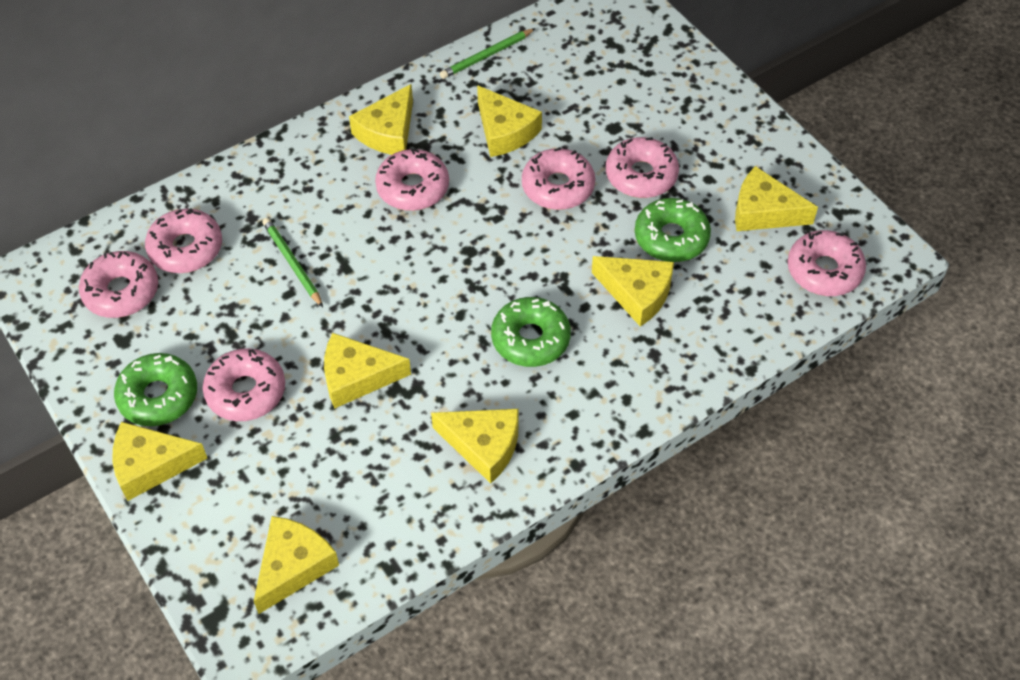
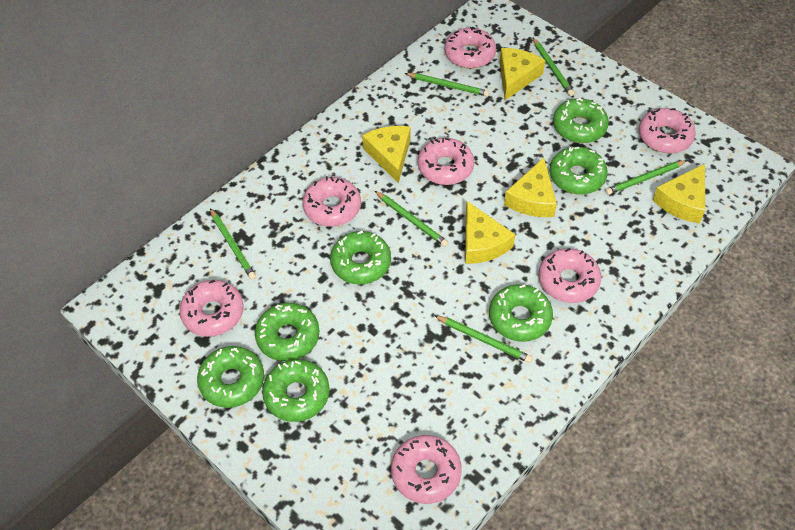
green donut: [114,353,197,426] [491,297,571,367] [635,198,711,262] = 3 -> [197,346,264,408] [255,303,320,361] [262,359,330,422] [330,231,391,285] [489,284,553,342] [550,147,608,194] [553,98,609,143] = 7
green pencil: [262,218,323,307] [440,28,536,79] = 2 -> [210,208,256,279] [375,191,448,247] [404,73,490,96] [434,315,533,363] [533,38,574,96] [605,160,688,195] = 6
yellow cheese: [112,422,208,501] [254,516,339,614] [324,333,411,409] [349,84,413,155] [431,409,519,483] [477,85,542,157] [592,256,674,327] [735,166,818,231] = 8 -> [362,126,411,183] [465,201,515,264] [500,48,545,100] [504,158,557,217] [653,164,705,224] = 5

